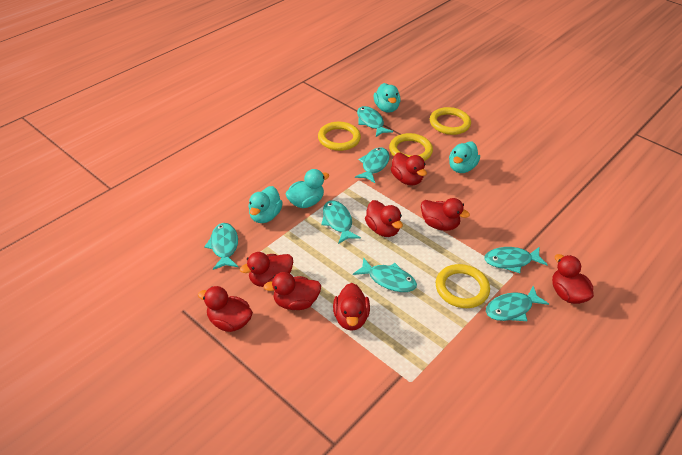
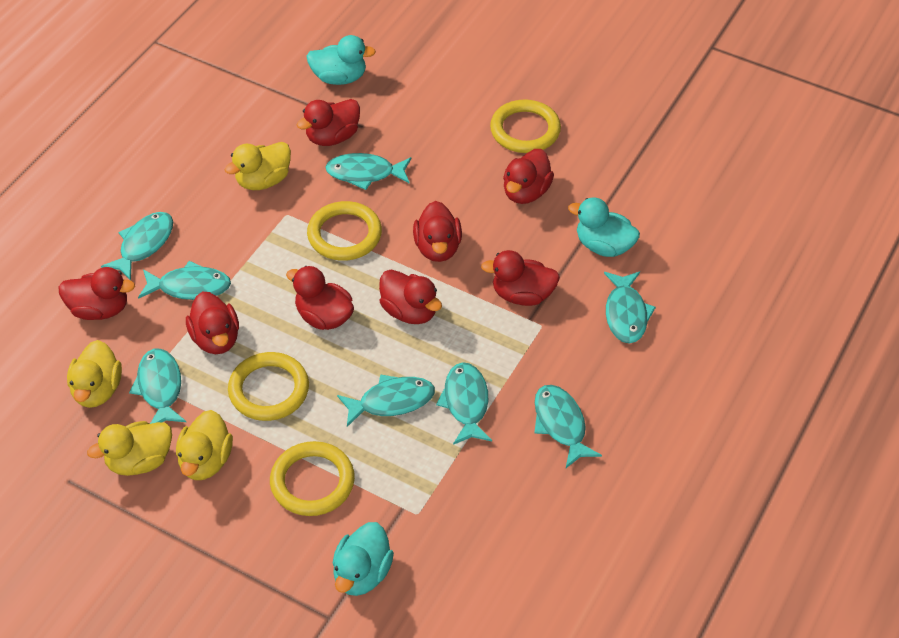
turquoise duck: [248,186,283,223] [285,169,329,208] [374,83,400,113] [449,141,480,173] = 4 -> [306,35,376,85] [333,522,394,596] [568,198,640,257] = 3
turquoise fish: [204,223,238,270] [321,200,361,244] [353,257,417,292] [355,147,390,183] [357,106,393,137] [484,247,548,273] [486,286,549,321] = 7 -> [101,212,173,281] [129,349,186,424] [138,261,231,300] [325,153,411,190] [337,374,435,427] [436,362,492,445] [534,385,602,468] [604,272,656,343] = 8
yellow duck: none = 0 -> [67,340,122,408] [87,421,172,476] [176,410,233,480] [224,142,291,190] = 4

